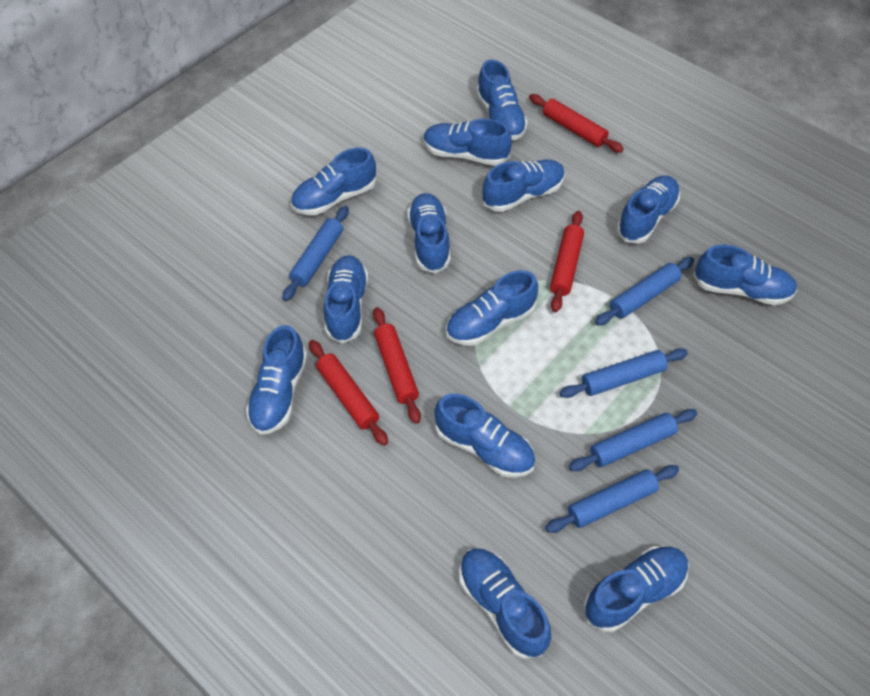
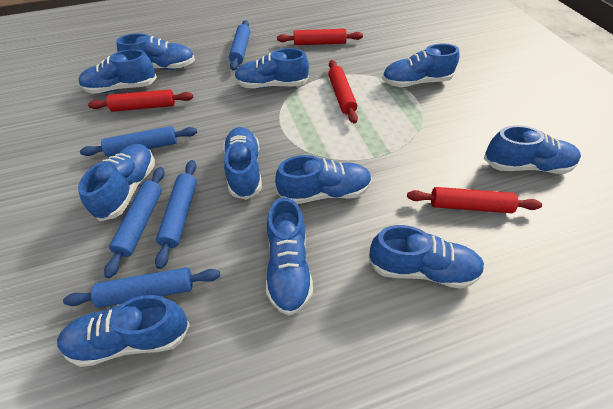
blue shoe: [246,325,307,435] [291,148,376,215] [324,255,368,343] [407,193,451,274] [423,118,512,166] [434,394,535,478] [446,270,538,346] [459,548,551,659] [476,60,528,140] [483,160,565,212] [583,546,689,632] [616,175,680,243] [693,245,797,305] = 13 -> [57,295,190,367] [78,49,157,94] [78,144,155,221] [116,33,195,70] [223,127,262,200] [234,48,309,88] [266,197,313,315] [275,155,372,204] [368,225,484,289] [382,43,459,87] [484,125,581,174] = 11

